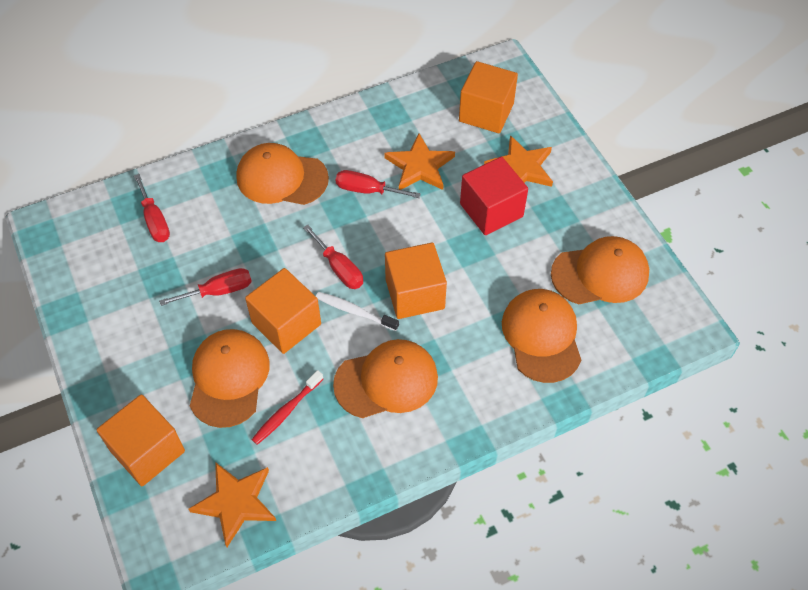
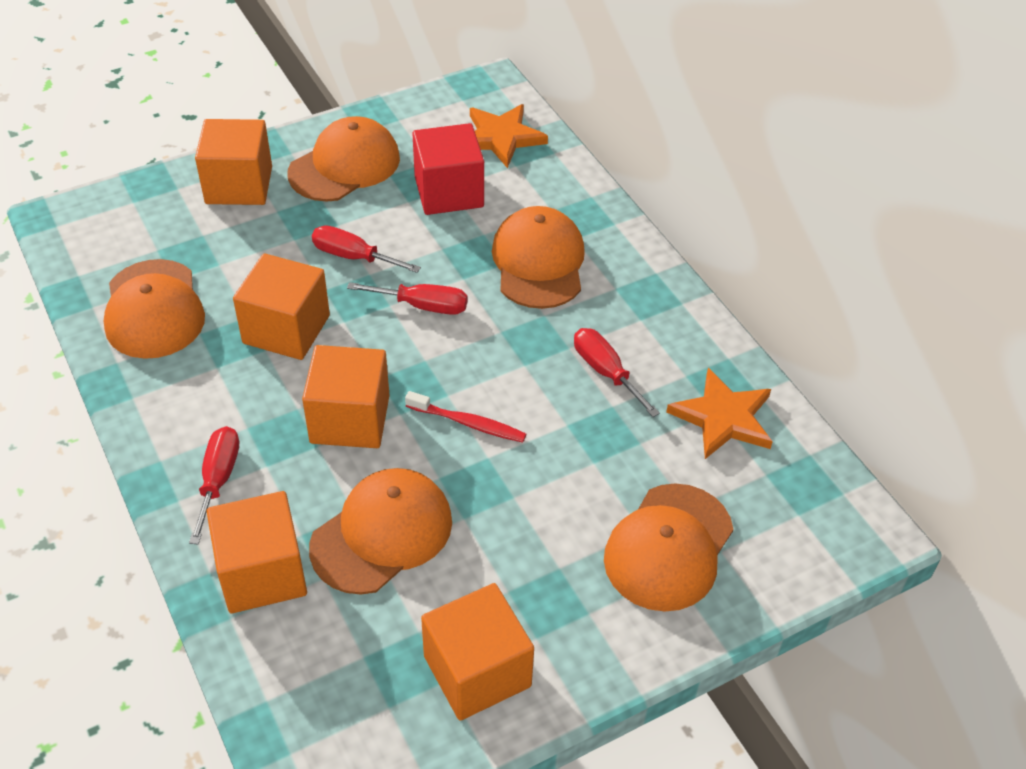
orange cube: [96,394,185,486] [245,268,321,354] [385,243,447,319] [459,61,518,133] = 4 -> [195,119,272,205] [206,491,307,613] [233,253,330,360] [302,345,389,448] [421,583,534,721] = 5
orange star: [189,462,276,547] [384,133,455,190] [484,135,553,187] = 3 -> [470,104,548,168] [666,368,773,459] = 2
white toothbrush: [316,292,399,331] = 1 -> none = 0

